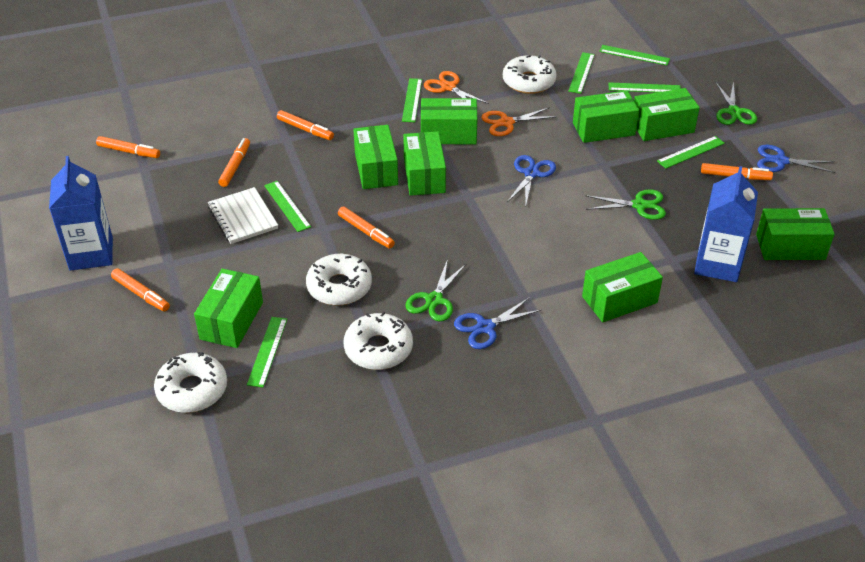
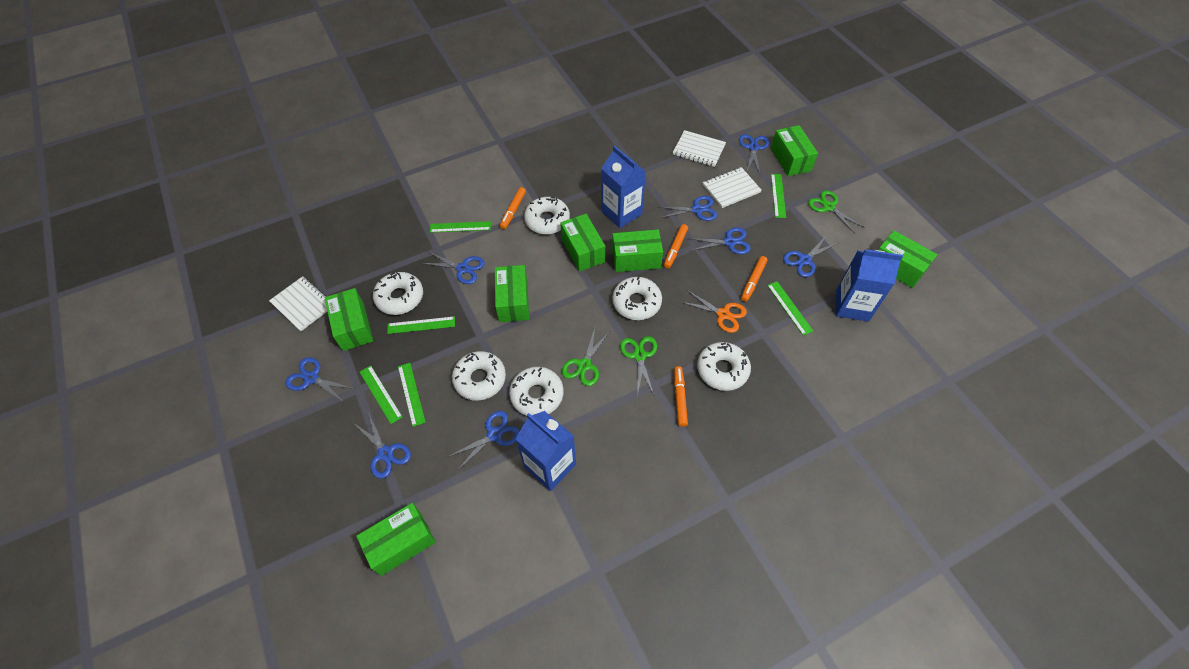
blue carton: [49,156,113,271] [694,166,758,282] = 2 -> [516,411,576,491] [601,145,646,228] [836,249,903,322] = 3
blue scissors: [454,297,541,349] [507,155,556,204] [757,145,835,173] = 3 -> [285,357,355,402] [354,412,411,479] [421,252,485,284] [448,411,520,471] [659,196,717,221] [688,228,751,254] [739,134,769,174] [783,235,838,277] = 8
green box: [194,269,263,348] [353,125,398,189] [403,131,446,196] [421,98,477,144] [573,90,639,143] [582,252,663,322] [634,88,700,141] [756,208,835,260] = 8 -> [325,288,373,351] [356,503,436,576] [495,265,529,322] [560,214,605,272] [612,230,663,272] [771,125,818,176] [878,231,937,288] = 7
green ruler: [247,317,287,387] [264,181,311,232] [402,78,422,122] [568,52,595,94] [599,45,670,65] [608,82,681,93] [657,136,725,169] = 7 -> [360,365,402,424] [387,316,455,334] [398,363,426,427] [430,221,491,233] [767,281,813,335] [771,174,786,218] = 6
orange marker: [96,136,160,158] [111,268,170,312] [218,138,250,187] [277,110,334,140] [338,206,395,248] [701,163,773,180] = 6 -> [500,187,526,229] [664,224,688,268] [674,366,688,427] [741,256,768,302] = 4
orange scissors: [424,71,489,104] [481,107,555,136] = 2 -> [681,290,747,333] = 1
white donut: [154,352,227,413] [306,254,372,306] [344,312,413,370] [503,55,557,94] = 4 -> [373,272,423,315] [452,351,506,401] [509,367,564,416] [524,197,570,234] [612,276,662,320] [697,342,751,391] = 6
white notebook: [208,187,278,244] = 1 -> [269,276,327,331] [673,130,726,167] [703,167,762,208] = 3

